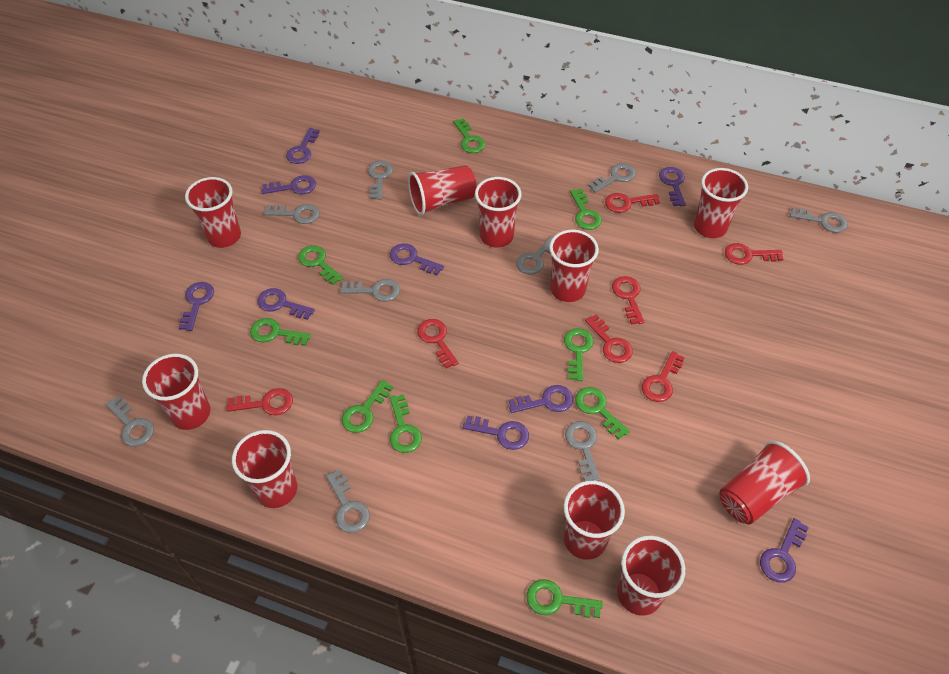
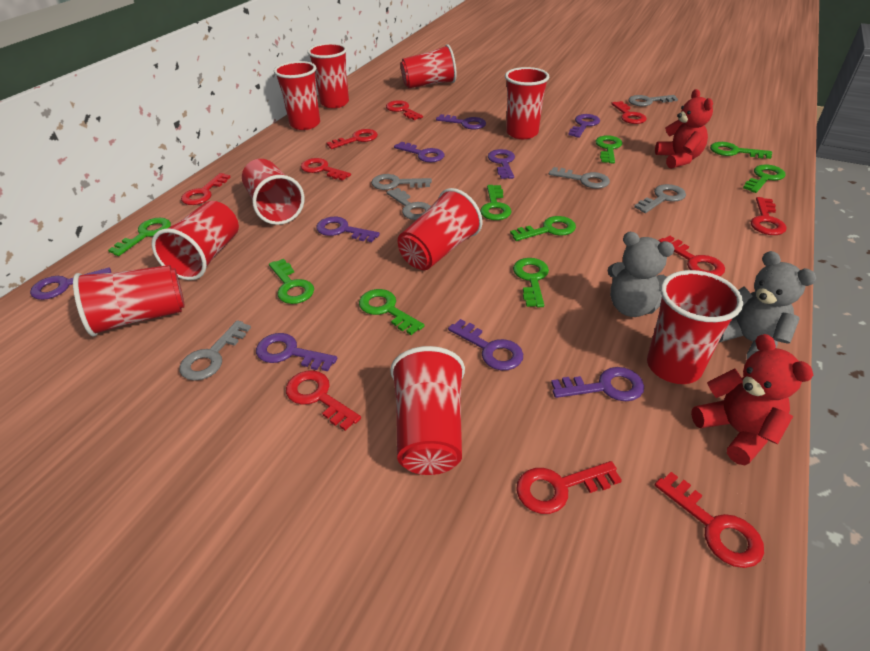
grey key: [106,396,154,447] [264,204,320,224] [326,470,370,533] [340,279,400,302] [368,160,393,200] [516,235,554,275] [565,421,600,481] [588,163,636,193] [790,207,848,233] = 9 -> [179,320,251,381] [371,174,432,190] [387,188,431,220] [549,167,610,188] [628,95,678,106] [634,184,686,213] = 6
grey teddy bear: none = 0 -> [607,232,675,317] [719,251,816,360] = 2
red key: [226,388,293,416] [417,319,459,369] [585,314,633,363] [605,193,660,213] [612,276,645,325] [642,351,685,402] [725,243,783,265] = 7 -> [181,173,231,205] [286,370,361,431] [301,158,351,181] [327,129,378,149] [386,100,423,120] [516,461,622,514] [611,101,647,124] [655,472,764,568] [658,236,725,276] [751,197,787,235] = 10
red teddy bear: none = 0 -> [655,89,713,169] [691,334,813,465] = 2

